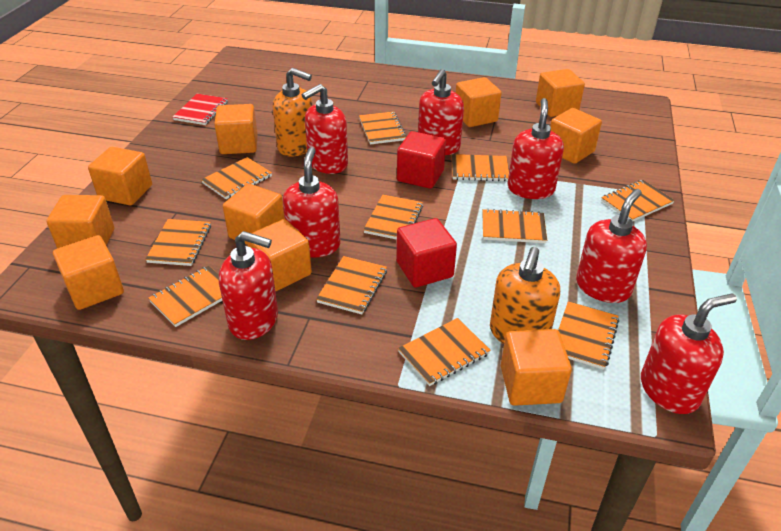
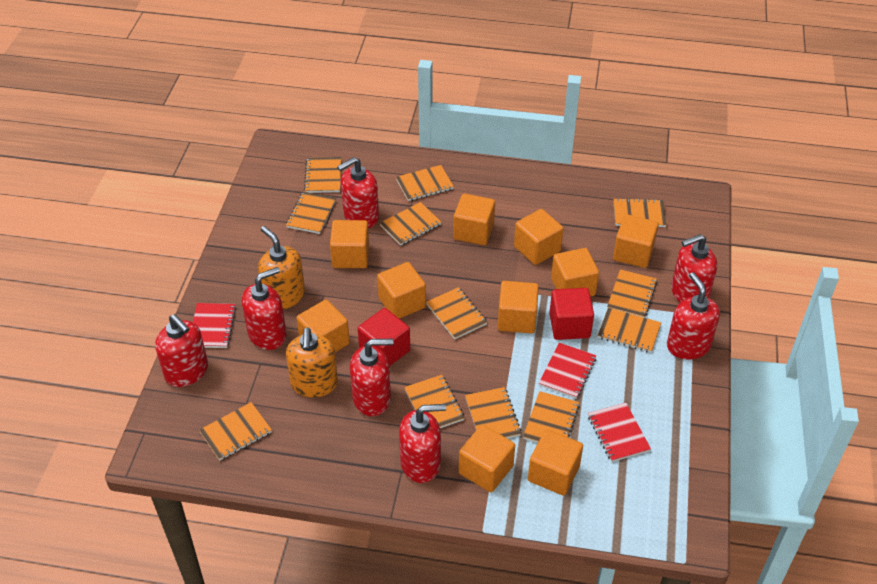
orange notebook: [145,219,211,266] [148,266,222,327] [201,157,272,199] [316,256,387,314] [359,111,406,144] [363,195,423,240] [398,318,491,386] [452,154,509,181] [482,209,547,243] [558,301,619,370] [601,180,675,221] = 11 -> [199,402,272,461] [286,191,336,234] [304,157,341,193] [380,202,441,246] [396,165,454,201] [404,375,465,428] [426,287,487,339] [465,387,521,438] [523,391,579,443] [598,308,661,353] [607,269,657,318] [613,198,667,227] = 12
red notebook: [173,94,228,125] = 1 -> [193,303,236,348] [539,343,596,399] [588,403,651,462] = 3

